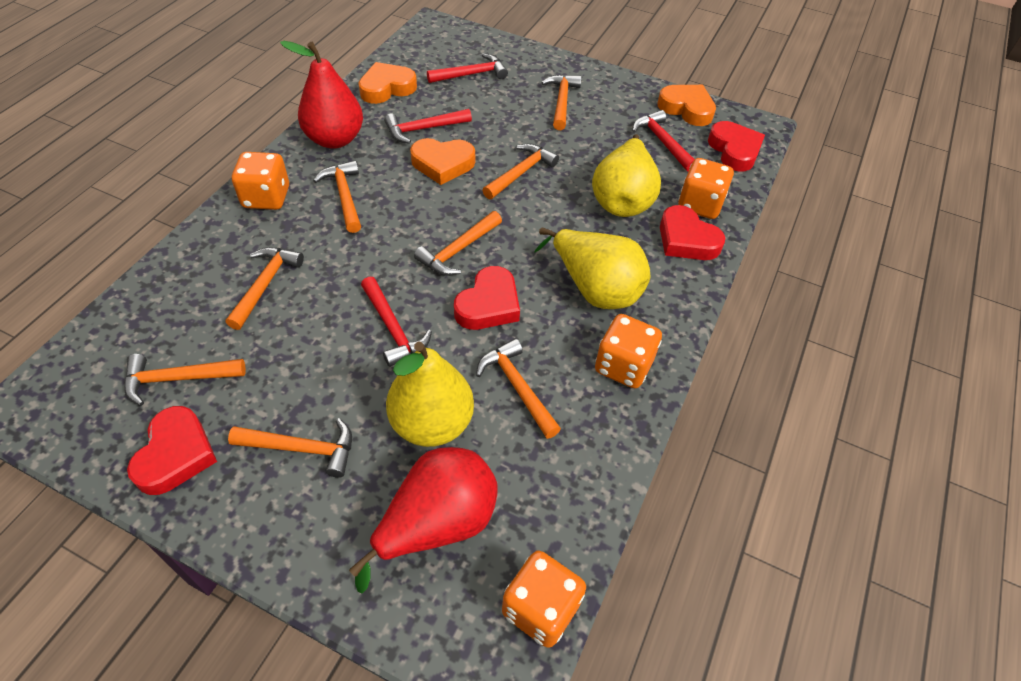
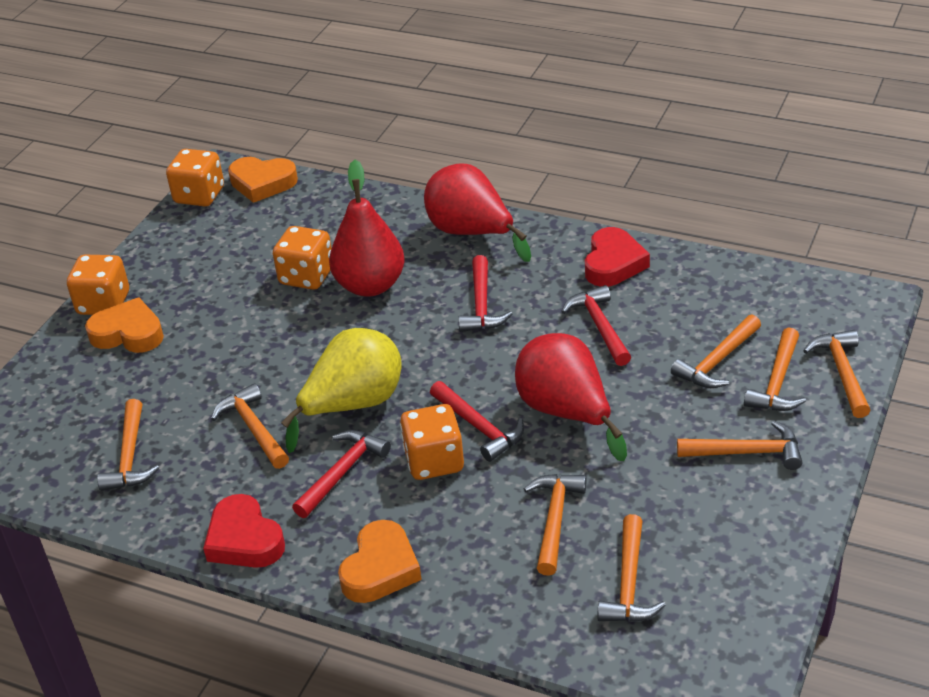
red heart: [127,406,217,495] [454,266,520,330] [660,205,725,260] [708,121,765,172] = 4 -> [203,494,285,568] [585,227,650,287] = 2
red pear: [280,41,363,149] [349,447,498,593] = 2 -> [329,160,405,297] [424,163,531,262] [515,333,627,461] = 3
yellow pear: [386,342,474,447] [534,227,650,309] [592,134,661,217] = 3 -> [281,328,401,453] = 1

